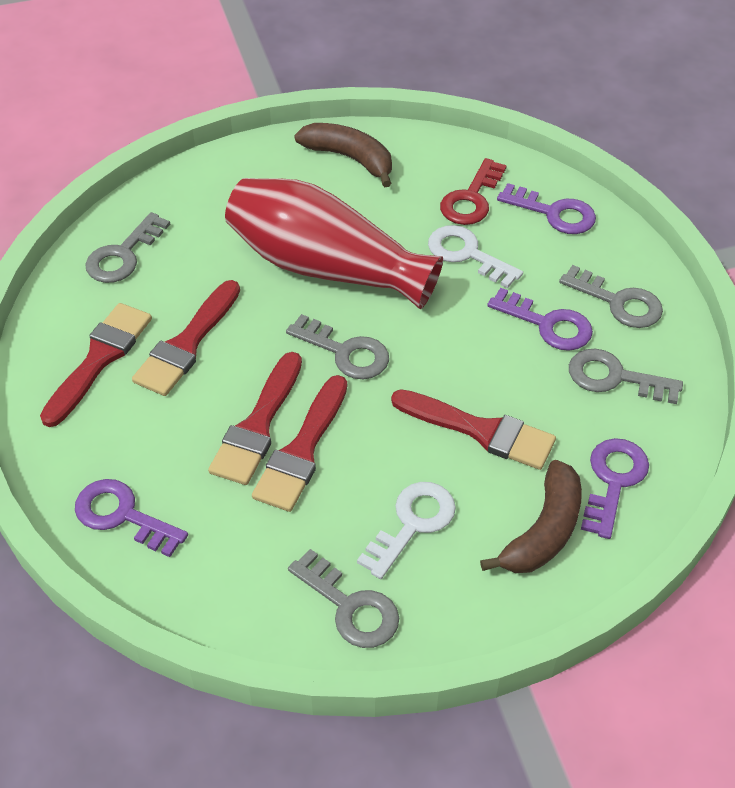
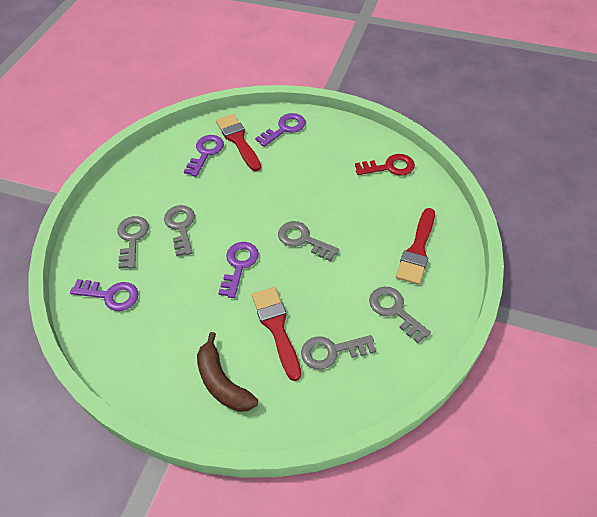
brown banana: [294,123,392,187] [480,460,582,573] = 2 -> [197,332,258,412] = 1
red brush: [40,303,152,427] [132,280,240,396] [208,352,302,485] [252,375,347,512] [391,389,556,470] = 5 -> [216,114,261,171] [252,287,301,381] [396,208,435,285] = 3
red vase: [225,178,443,309] = 1 -> none = 0
white key: [357,482,456,579] [428,225,523,288] = 2 -> none = 0

